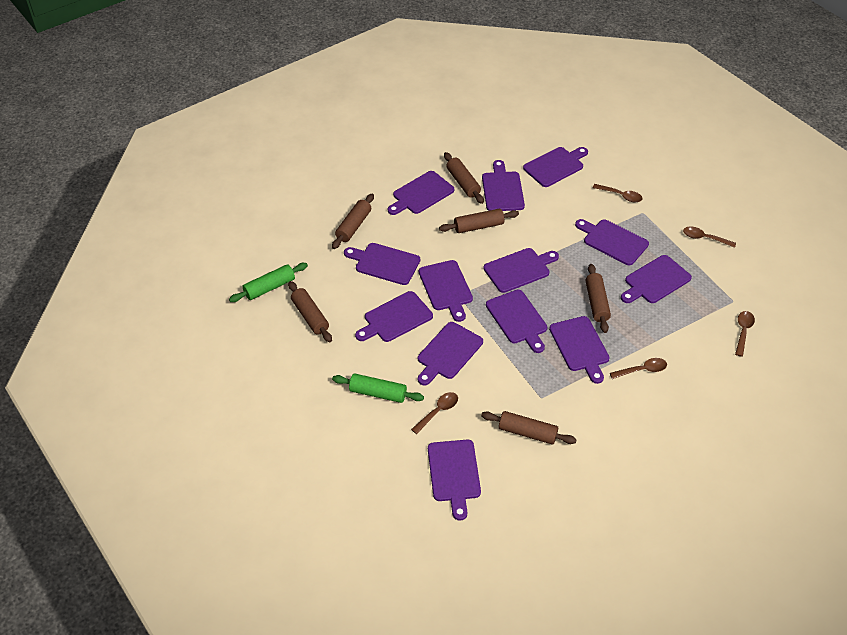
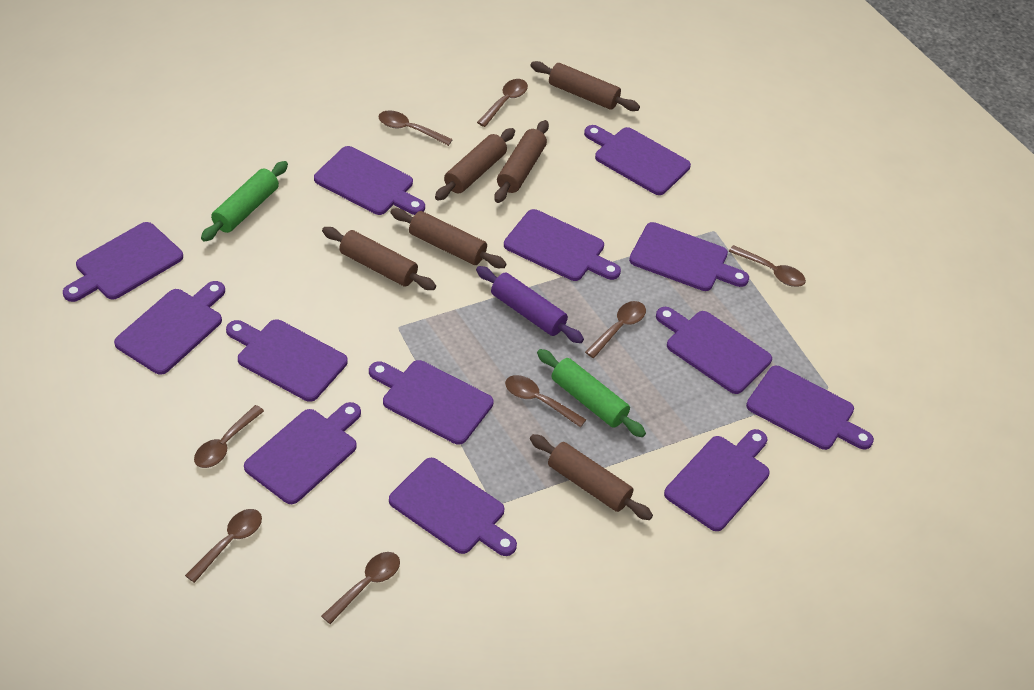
brown spoon: [411,392,458,434] [593,184,643,203] [610,358,667,379] [683,227,736,248] [735,311,755,357] = 5 -> [185,509,262,583] [194,405,264,468] [321,552,400,624] [378,110,453,146] [477,79,528,127] [505,375,586,427] [585,301,646,358] [729,245,806,287] = 8
purple rolling pin: none = 0 -> [476,266,584,343] = 1

